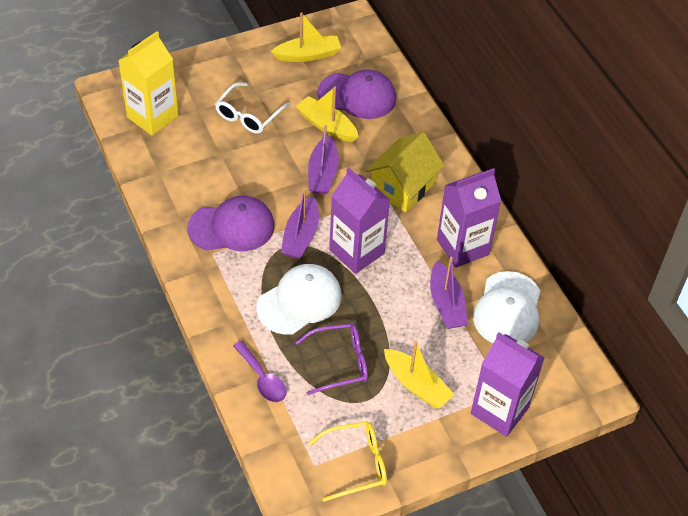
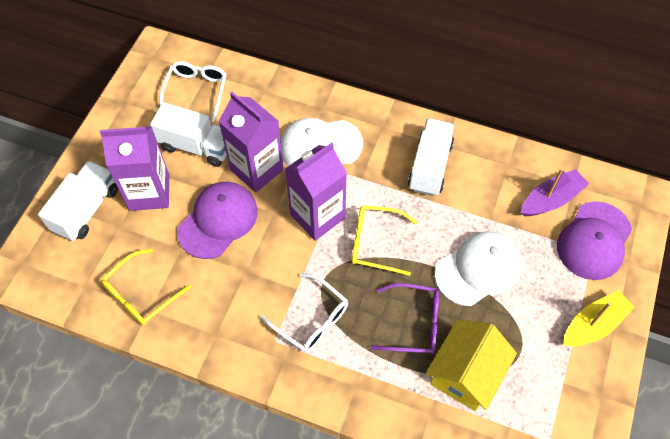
purple boat: [281,188,319,259] [308,125,339,195] [430,257,468,329] = 3 -> [521,168,589,216] = 1
purple spoon: [233,341,286,402] = 1 -> none = 0
white glasses: [215,82,290,134] = 1 -> [160,61,227,122] [261,273,348,353] = 2
white truck: none = 0 -> [38,161,118,241] [150,102,227,167] [408,119,455,196] = 3
yellow boat: [271,12,341,62] [296,87,359,142] [384,341,455,409] = 3 -> [563,290,635,346] = 1
yellow carton: [118,31,178,135] = 1 -> none = 0
yellow glasses: [308,421,387,502] = 1 -> [101,249,191,325] [352,205,417,276] = 2

